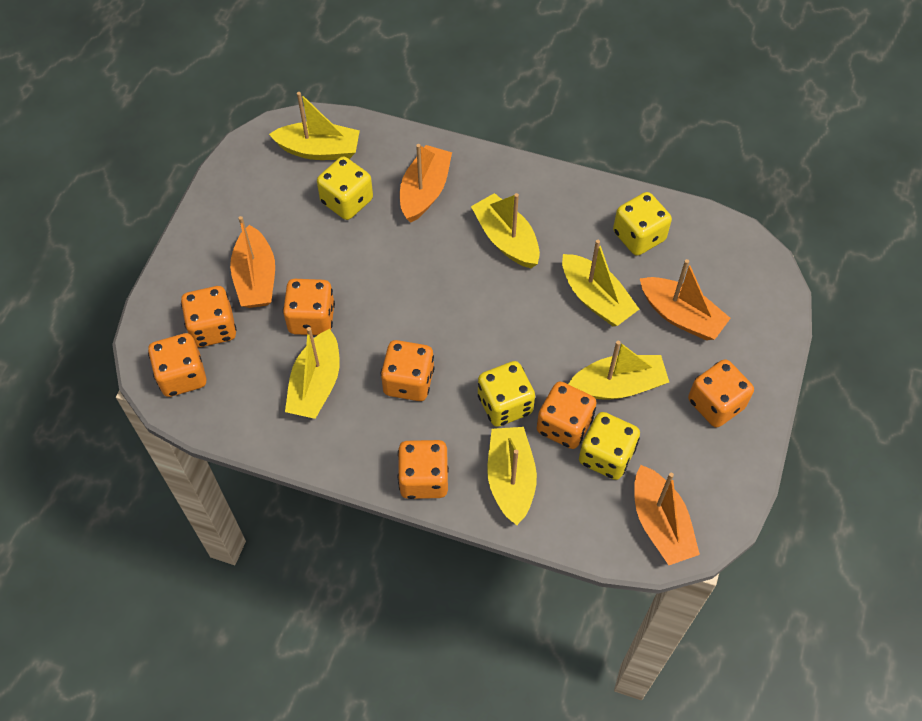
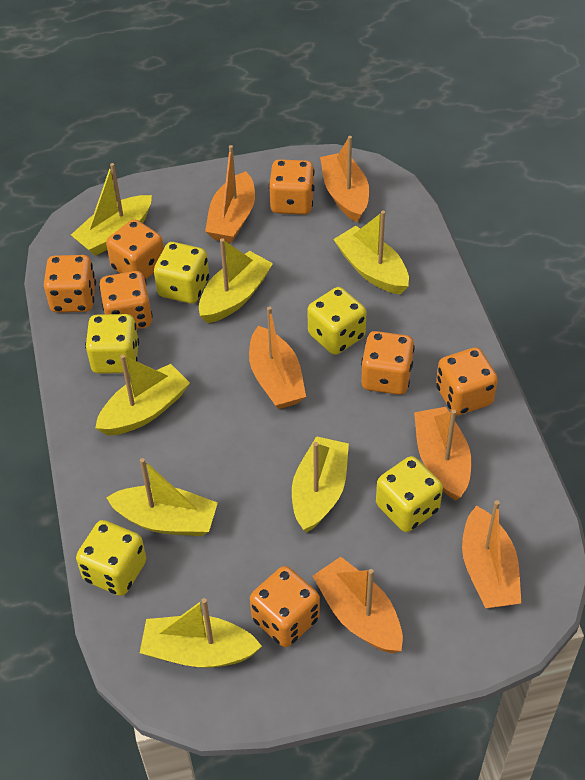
orange boat: [230,216,275,308] [400,144,452,223] [634,465,700,565] [640,259,731,340] = 4 -> [205,145,255,243] [249,306,306,409] [313,557,403,654] [320,136,369,223] [414,407,472,501] [462,500,521,608] = 6
yellow boat: [269,92,360,160] [285,327,340,419] [471,193,540,268] [487,427,537,525] [562,240,639,326] [568,341,669,400] = 6 -> [71,163,152,256] [95,354,190,436] [106,458,218,536] [140,598,262,668] [199,238,273,323] [292,436,349,533] [333,211,409,294] = 7
yellow dice: [317,157,373,220] [478,361,535,427] [579,412,640,480] [613,192,672,256] = 4 -> [76,520,146,596] [85,314,139,374] [154,242,209,304] [307,287,367,355] [376,456,443,532] = 5

